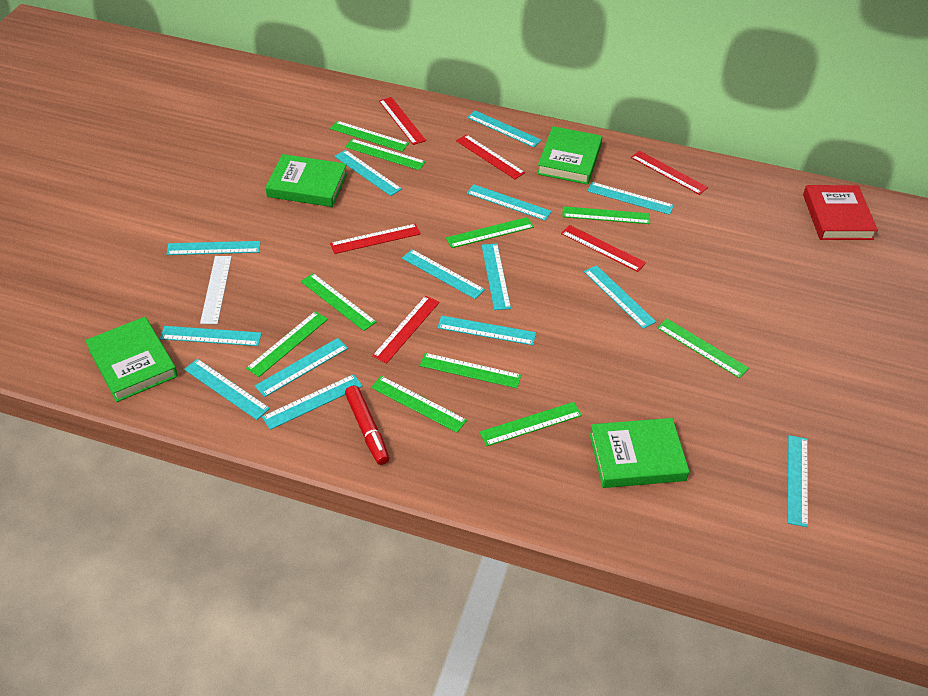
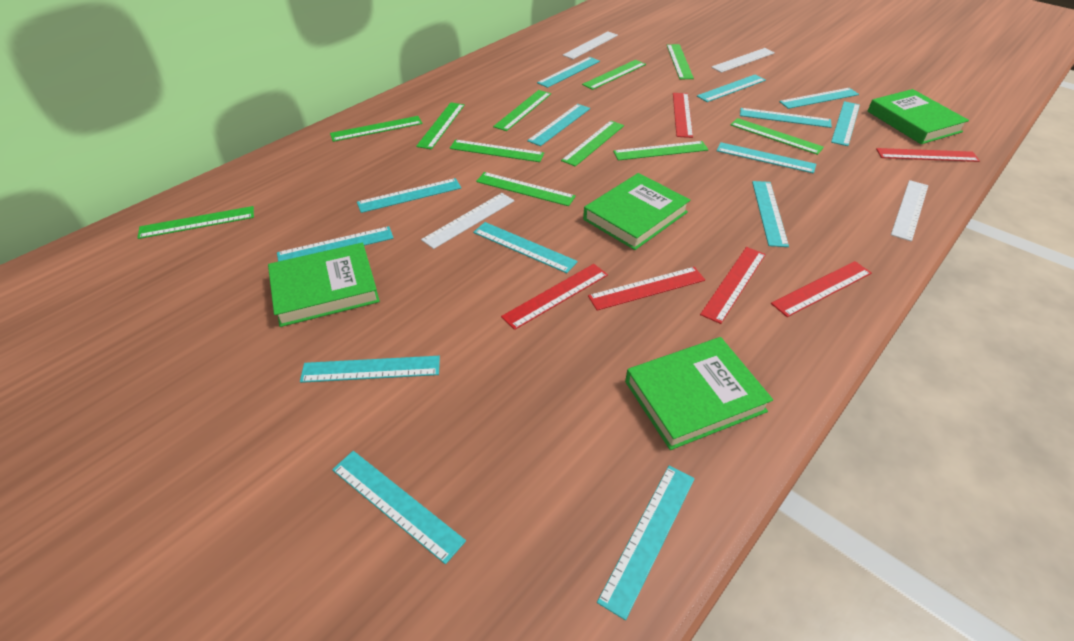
green ruler: [246,311,328,377] [301,273,377,331] [330,121,409,152] [345,139,426,170] [371,376,467,433] [420,353,521,388] [446,217,534,248] [479,402,582,446] [562,206,650,224] [657,319,749,378] = 10 -> [137,206,254,239] [330,116,423,142] [416,102,465,150] [450,140,544,162] [476,172,576,206] [493,90,551,131] [561,121,624,166] [582,60,646,90] [613,141,708,160] [667,44,694,79] [731,118,824,155] = 11
red book: [803,185,878,240] = 1 -> none = 0
red marker: [345,385,389,465] = 1 -> none = 0
white ruler: [200,256,232,324] = 1 -> [421,193,514,249] [563,31,618,59] [711,48,775,73] [891,180,928,242] = 4

